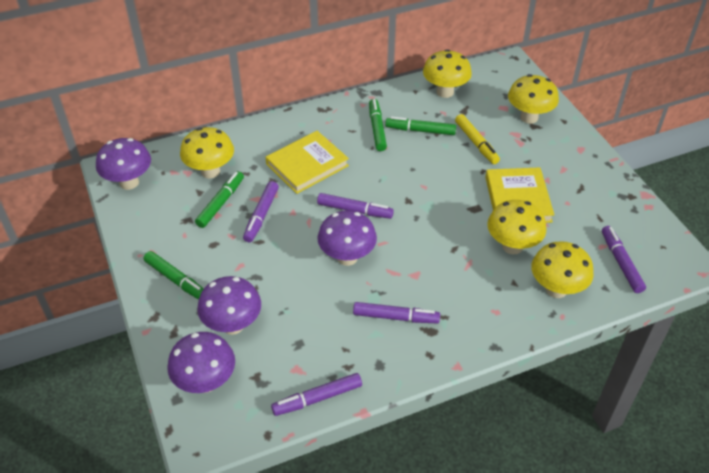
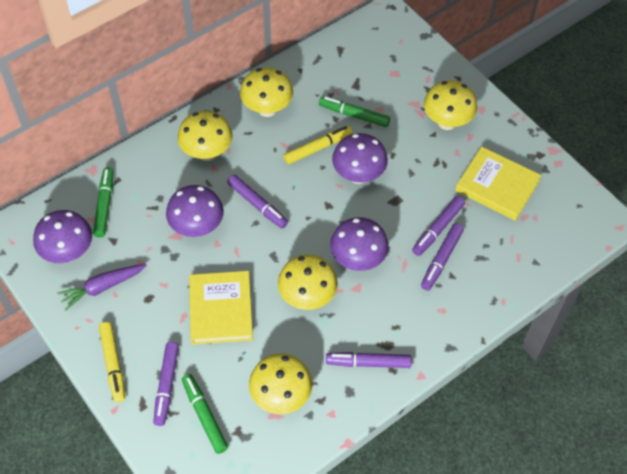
green marker: [144,251,204,300] [195,171,244,228] [369,99,387,151] [385,116,456,135] = 4 -> [93,167,113,237] [182,374,228,454] [319,96,390,127] = 3
purple carrot: none = 0 -> [57,264,147,310] = 1
yellow marker: [455,114,500,164] = 1 -> [99,322,125,402] [283,126,353,164] = 2

